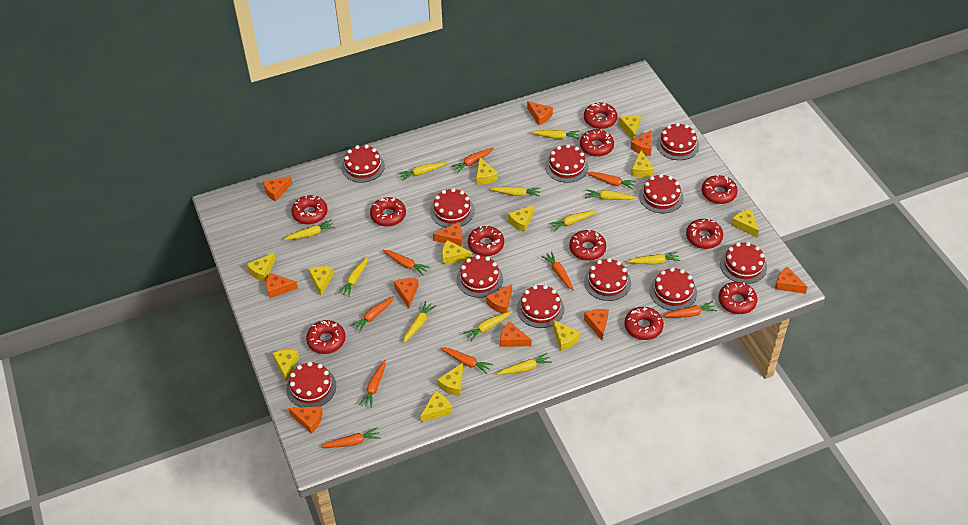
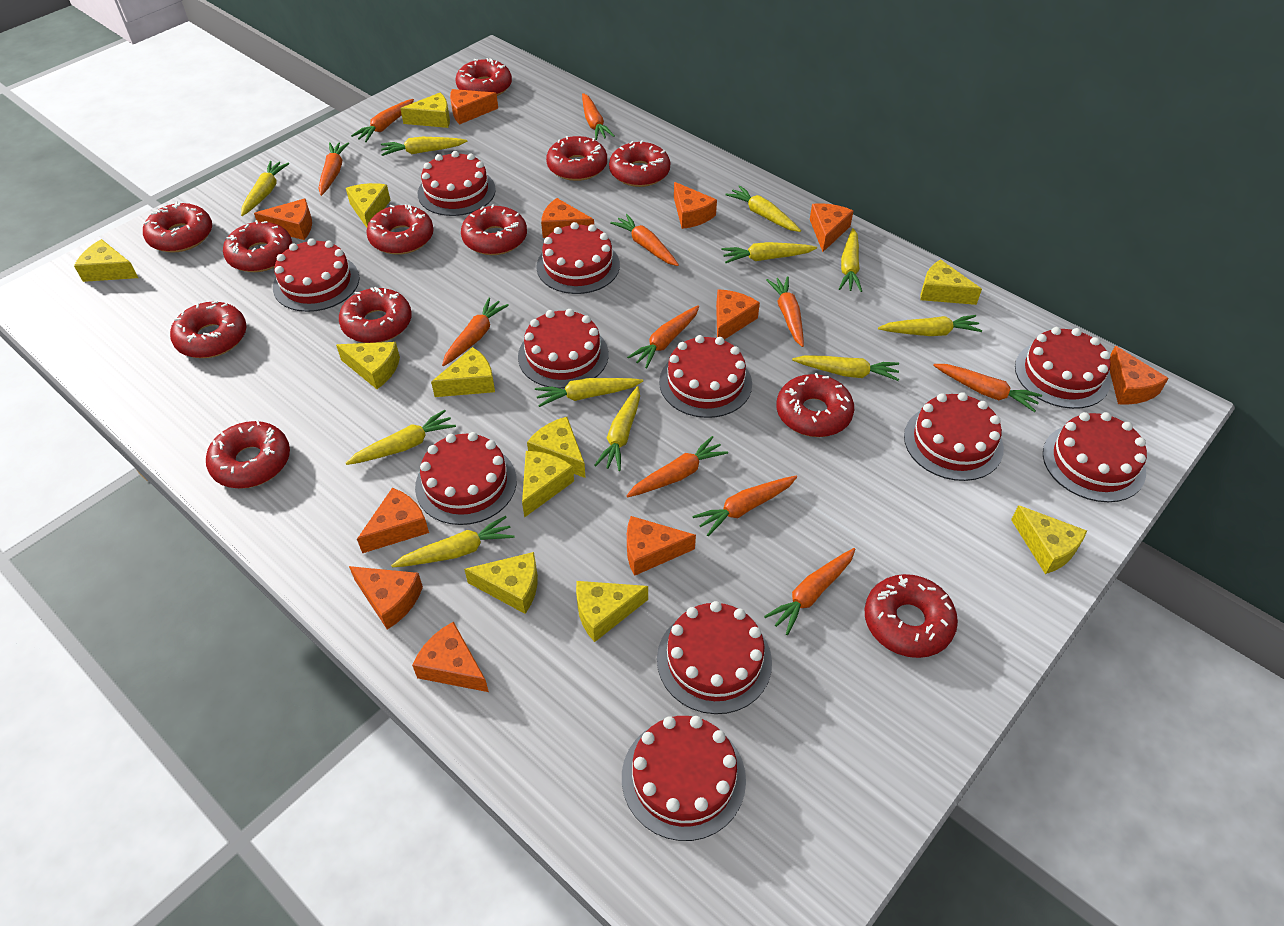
orange carrot: [321,427,381,448] [351,296,394,332] [359,360,386,408] [382,250,430,275] [440,348,493,374] [451,147,494,173] [541,251,574,291] [587,172,636,190] [662,301,717,318] = 9 -> [319,142,349,196] [351,99,414,142] [442,298,509,366] [582,93,614,140] [610,214,679,266] [626,436,728,497] [627,305,699,368] [692,476,797,536] [764,548,855,635] [766,276,804,347] [933,364,1042,412] = 11
red donut: [291,195,327,225] [306,320,345,354] [370,197,406,227] [468,226,504,256] [569,229,606,261] [580,129,614,157] [584,102,618,129] [624,307,664,340] [686,219,723,249] [702,175,738,204] [718,282,757,314] = 11 -> [143,202,212,253] [170,301,247,358] [206,420,290,489] [223,220,293,272] [339,287,412,343] [366,204,434,255] [455,58,512,96] [461,204,527,255] [546,136,607,181] [609,140,670,187] [776,373,854,437] [865,574,958,658] = 12
yellow cheese: [247,253,276,282] [272,350,299,382] [308,266,334,296] [421,391,452,422] [437,363,463,396] [442,240,472,265] [476,158,498,185] [508,205,534,232] [552,320,580,351] [619,115,641,140] [631,151,654,177] [731,209,759,237] = 12 -> [74,239,138,282] [336,342,400,389] [346,183,391,228] [400,93,450,128] [431,347,495,397] [464,552,538,614] [522,451,574,518] [527,417,586,478] [576,581,648,642] [920,259,982,305] [1011,505,1087,574] = 11

